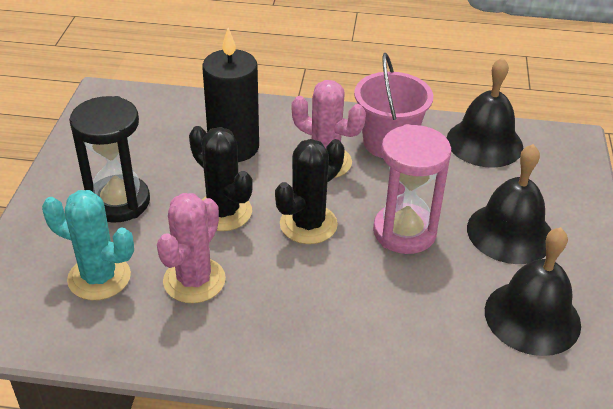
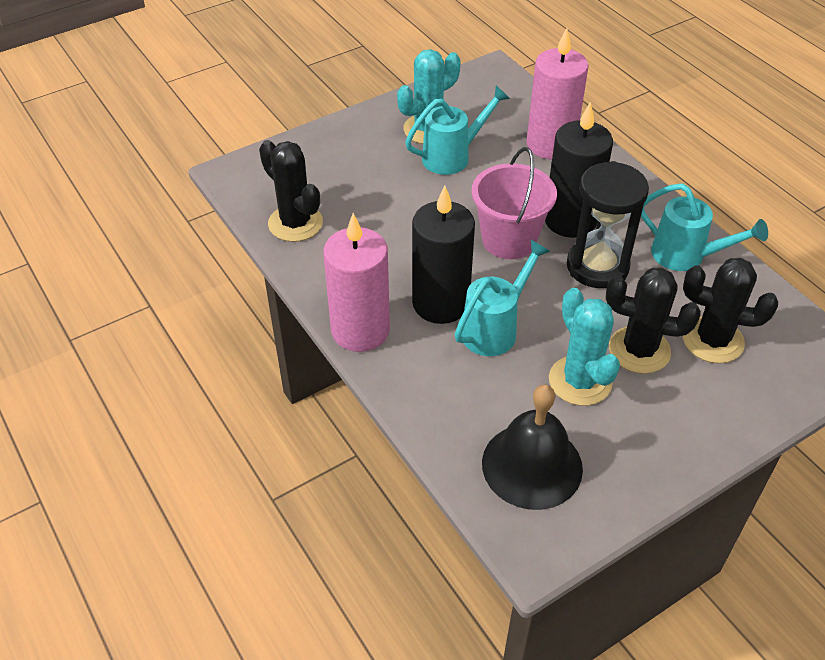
black bell: [447,57,523,168] [467,144,551,264] [485,227,581,356] = 3 -> [482,384,583,510] = 1
black cactus: [189,126,253,231] [275,139,345,244] = 2 -> [259,140,323,242] [606,267,701,374] [683,258,778,363] = 3
black candle: [202,28,259,162] = 1 -> [412,186,475,324] [545,102,613,238] = 2
pink cactus: [157,193,226,303] [292,80,366,178] = 2 -> none = 0
pink candle: none = 0 -> [323,213,390,352] [527,28,589,160] = 2
pink hourglass: [373,124,451,254] = 1 -> none = 0
turquoise cactus: [42,190,134,300] = 1 -> [397,49,461,144] [549,288,620,406] = 2
turquoise watering can: none = 0 -> [405,85,510,175] [455,240,550,356] [641,183,768,271] = 3

